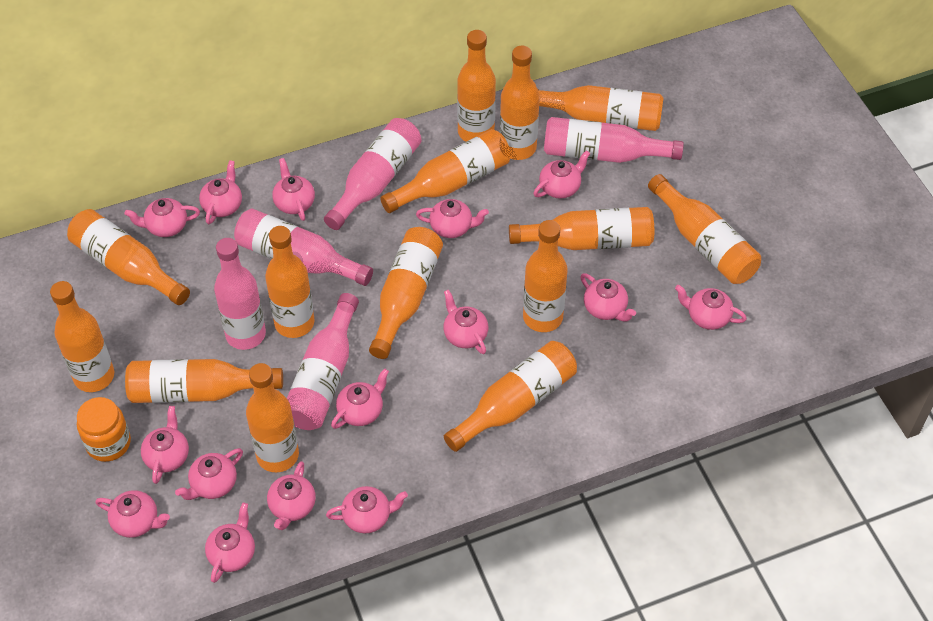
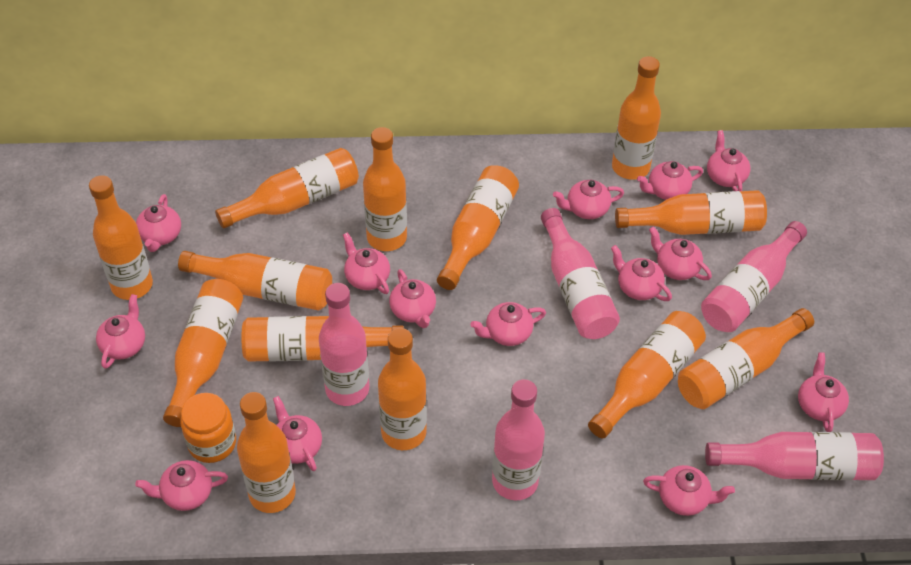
orange bottle: [50,281,114,392] [67,209,190,305] [125,359,283,403] [246,363,299,472] [265,226,315,338] [369,227,443,359] [380,129,511,213] [444,341,577,452] [457,30,496,142] [500,46,540,160] [509,207,654,250] [523,220,568,332] [538,85,664,131] [648,174,761,284] = 14 -> [89,175,153,300] [163,279,243,427] [178,251,332,310] [215,148,359,229] [237,392,296,513] [241,316,404,362] [363,127,407,251] [378,328,427,450] [437,165,519,290] [588,311,706,438] [612,56,661,180] [615,190,767,235] [678,308,814,409] = 13
pink teapot: [96,490,170,538] [125,198,200,237] [141,406,189,484] [175,448,243,500] [199,160,242,224] [205,503,255,583] [267,461,316,530] [272,158,315,221] [326,486,408,533] [331,368,389,429] [416,199,489,238] [443,290,488,354] [533,150,590,199] [580,273,636,322] [675,285,747,330] = 15 -> [96,294,145,369] [135,460,228,511] [136,194,181,252] [273,396,322,471] [343,232,390,294] [389,269,436,328] [470,302,546,346] [553,180,624,219] [611,245,672,301] [637,161,703,200] [643,465,735,516] [649,227,712,280] [707,130,750,191] [798,352,849,432] = 14

